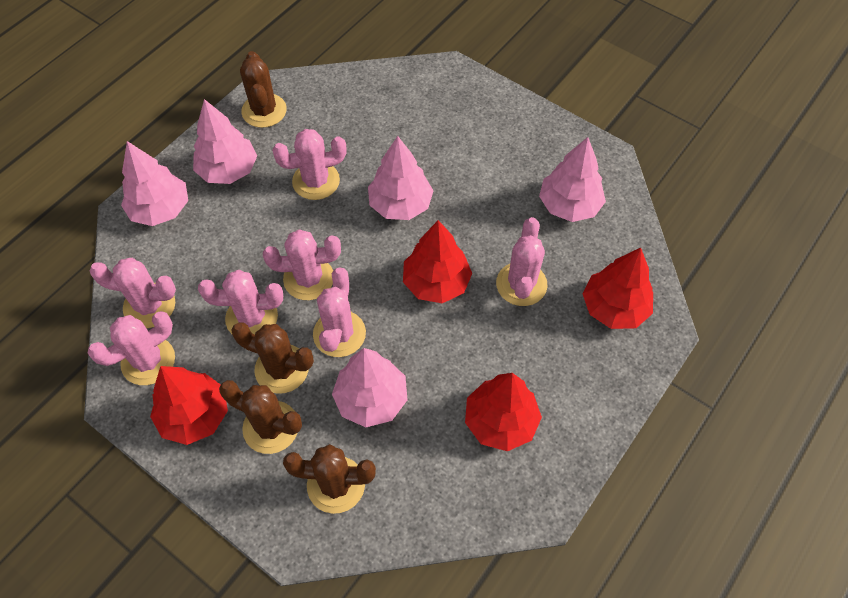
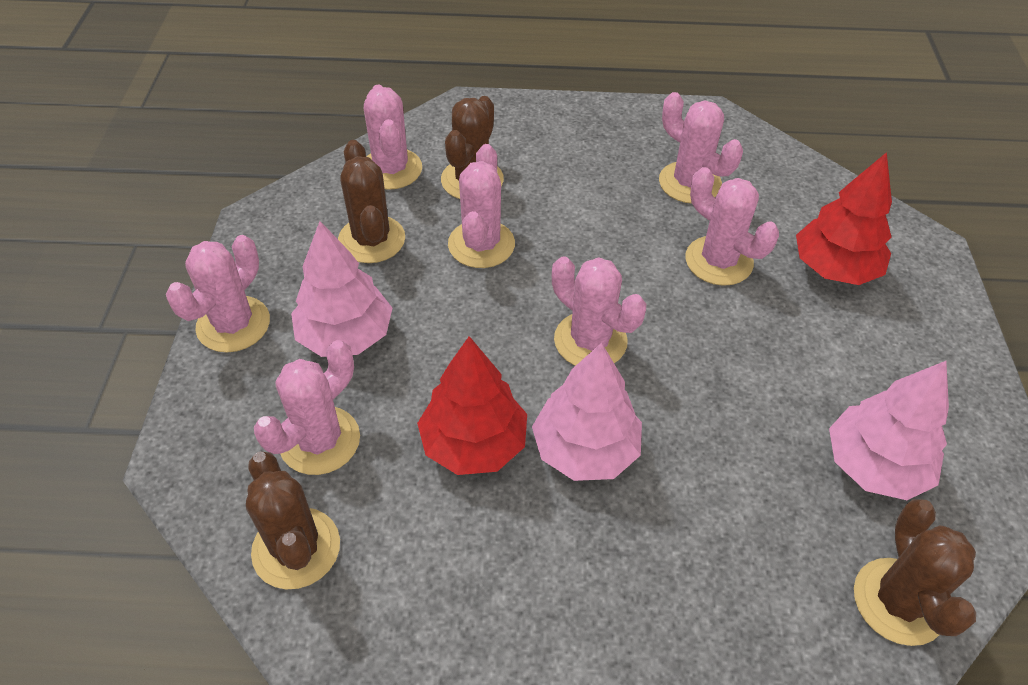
pink tree: [121,141,188,226] [193,99,257,184] [332,348,408,427] [368,136,434,220] [539,137,606,222] = 5 -> [291,221,392,357] [532,343,642,481] [829,361,949,500] = 3
red tree: [150,366,228,445] [403,220,472,303] [465,373,542,451] [582,248,653,329] = 4 -> [417,336,527,475] [796,152,892,285] = 2

